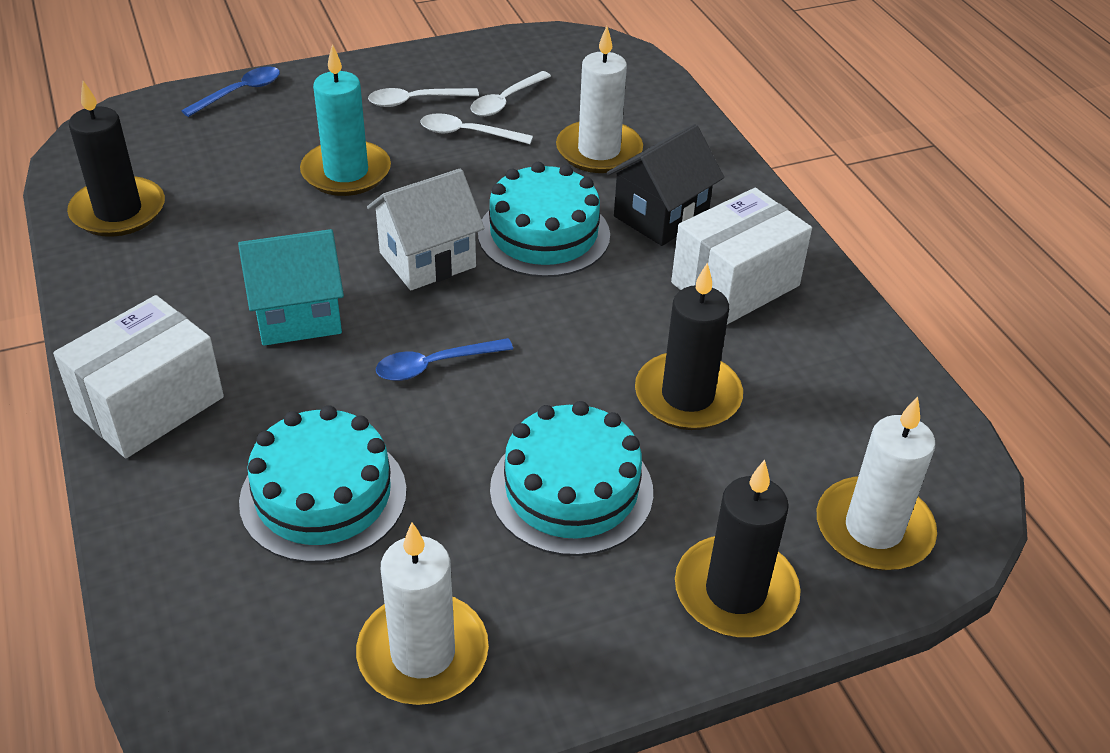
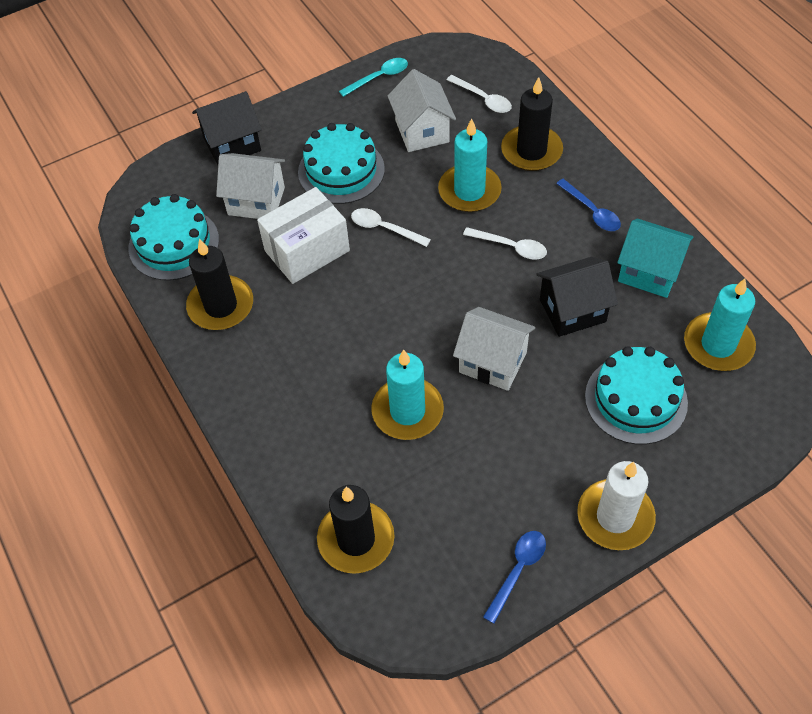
black house: [607,124,724,246] = 1 -> [192,91,262,165] [536,257,618,337] = 2
turquoise candle: [300,44,391,196] = 1 -> [371,349,444,440] [438,118,502,212] [684,279,756,371] = 3
turquoise spoon: none = 0 -> [339,58,408,97] = 1
white box: [53,295,224,458] [671,188,812,324] = 2 -> [257,187,350,284] = 1
white candle: [356,522,489,705] [556,26,643,173] [817,396,937,571] = 3 -> [577,461,656,550] = 1
white house: [367,169,484,290] = 1 -> [216,153,285,219] [388,69,456,152] [453,307,535,391] = 3

